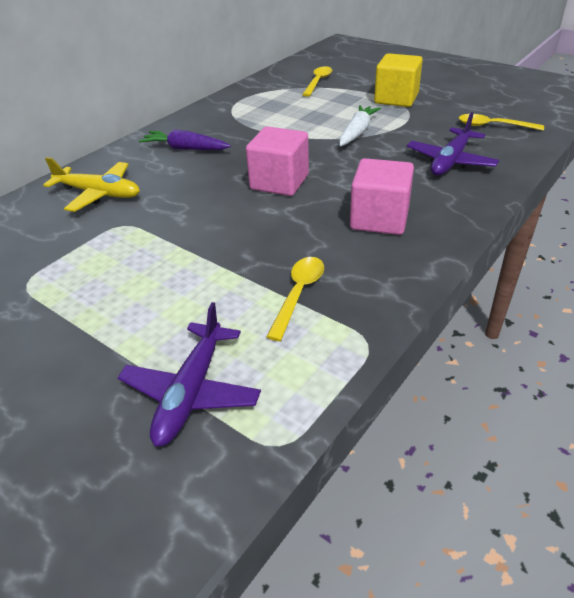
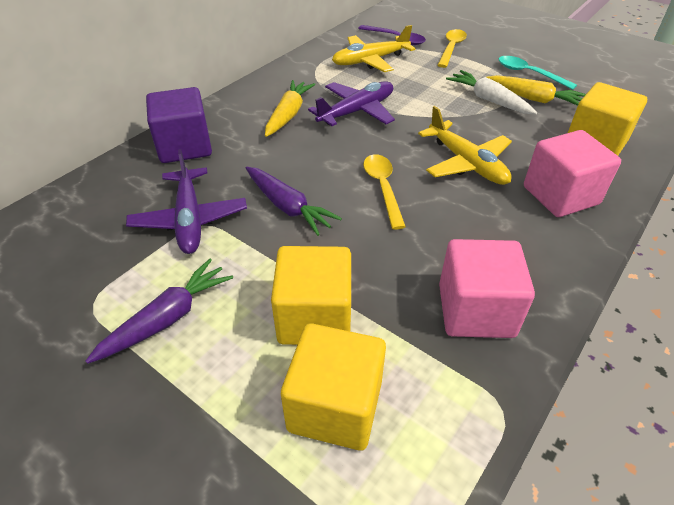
purple carrot: [139,129,231,150] = 1 -> [86,259,233,364] [246,167,342,236] = 2
purple cube: none = 0 -> [146,87,212,163] = 1
purple spoon: none = 0 -> [358,25,426,45] = 1
turquoise spoon: none = 0 -> [499,56,577,90] = 1
yellow carrot: none = 0 -> [265,80,315,137] [487,75,586,106] = 2
yellow cube: [374,53,423,107] = 1 -> [271,246,351,345] [281,323,386,451] [568,82,647,156] = 3
yellow plane: [43,157,140,212] = 1 -> [332,25,415,72] [418,106,512,185] = 2
yellow spoon: [266,257,324,341] [302,66,332,97] [459,114,544,130] = 3 -> [363,154,406,230] [438,29,467,68] = 2

